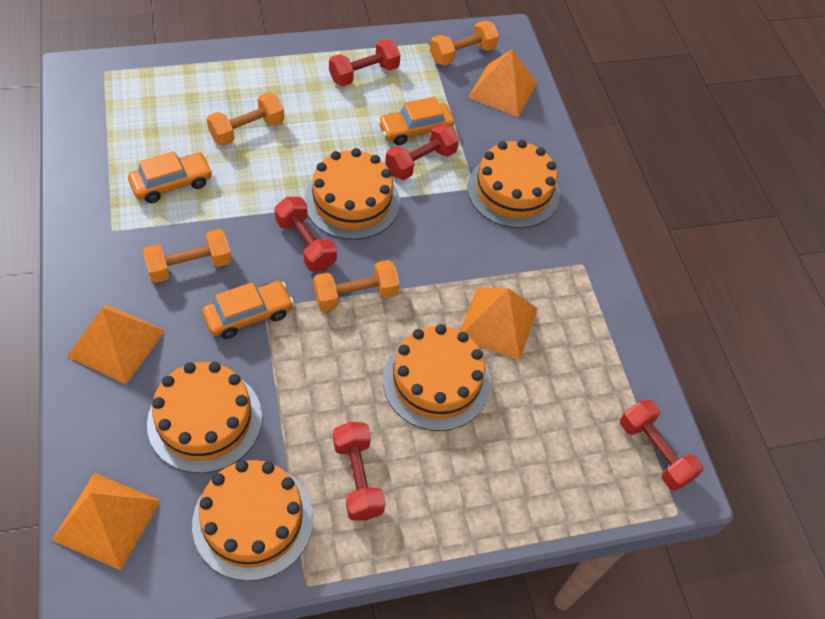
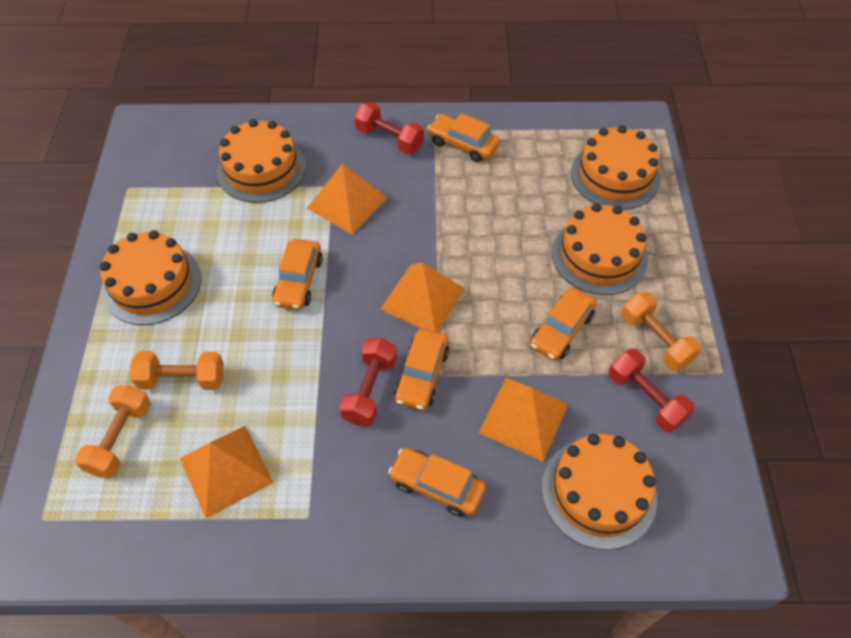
orange car: [128,151,213,203] [202,281,294,339] [378,97,454,146] = 3 -> [272,239,323,310] [388,448,486,517] [394,329,449,410] [427,113,500,162] [530,287,597,361] = 5
orange dumbbell: [143,229,232,283] [207,92,284,146] [313,260,400,311] [430,20,499,66] = 4 -> [75,385,151,478] [130,351,224,390] [621,292,701,371] = 3
red dumbbell: [275,197,337,272] [329,39,401,86] [333,422,386,520] [385,123,459,180] [620,399,703,491] = 5 -> [339,338,397,426] [354,102,424,154] [609,349,695,432] = 3

